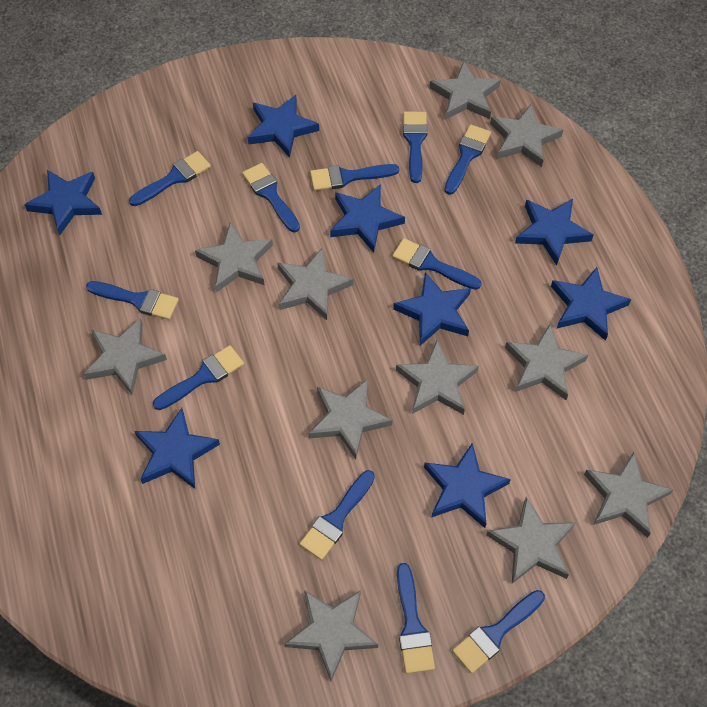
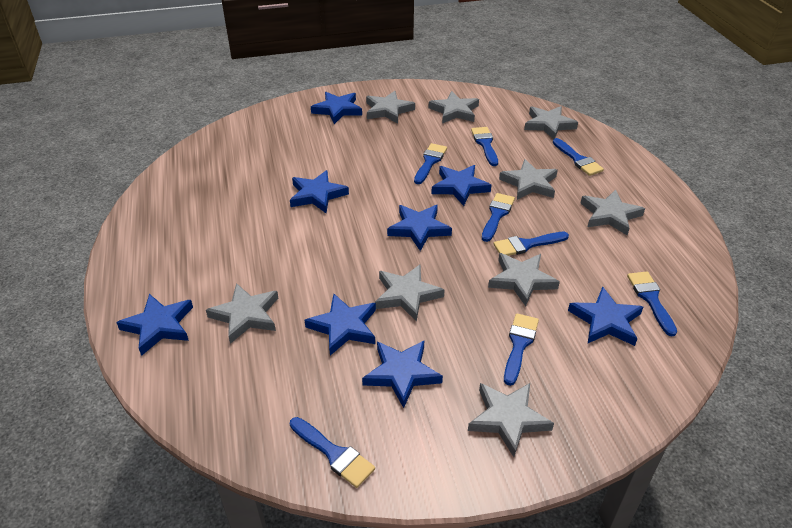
blue brush: [86,281,179,320] [129,151,211,206] [153,345,244,410] [242,163,300,232] [299,470,375,560] [310,164,399,191] [392,238,481,290] [397,563,435,674] [403,112,428,183] [445,125,491,195] [452,590,545,673] = 11 -> [290,417,375,488] [414,143,447,184] [471,127,498,166] [482,193,515,242] [493,232,569,256] [504,313,539,386] [553,138,604,176] [627,272,677,336] = 8
grey star: [84,318,167,394] [195,222,273,293] [277,248,353,320] [285,590,378,681] [309,379,393,459] [396,340,479,415] [429,61,501,120] [486,497,576,584] [490,104,563,167] [505,324,588,400] [584,452,673,538] = 11 -> [206,283,278,344] [366,91,415,124] [375,264,445,322] [428,91,479,124] [468,383,554,457] [488,253,560,307] [499,159,558,200] [524,106,578,139] [581,190,645,235] = 9

